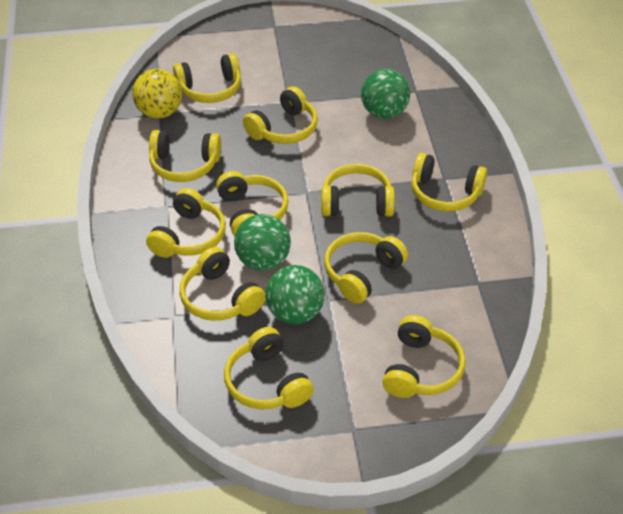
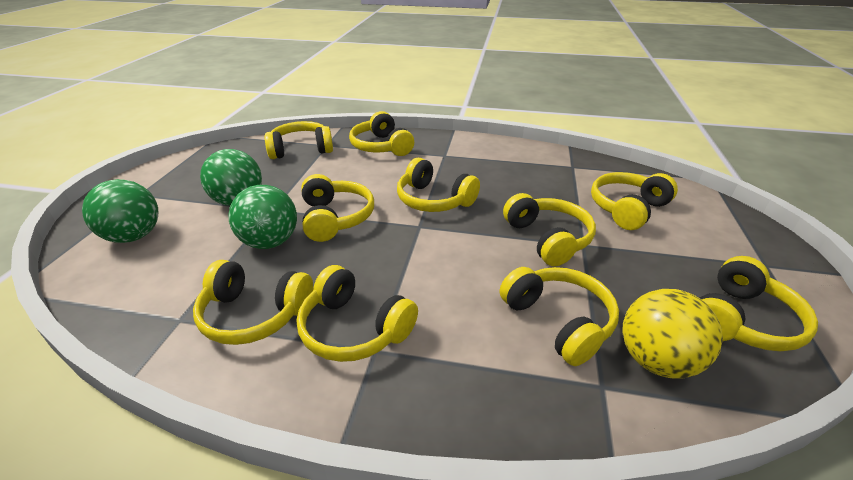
yellow headphones: [146,188,226,258] [149,130,221,182] [173,53,241,103] [179,247,265,321] [216,171,289,236] [224,327,314,410] [243,86,318,144] [321,164,395,217] [324,232,408,304] [382,315,466,398] [411,153,487,212] = 11 -> [193,260,313,345] [265,121,333,159] [297,265,418,362] [301,174,374,242] [349,111,414,156] [397,158,480,212] [500,267,619,366] [503,193,596,266] [591,172,678,230] [700,256,818,351] = 10

